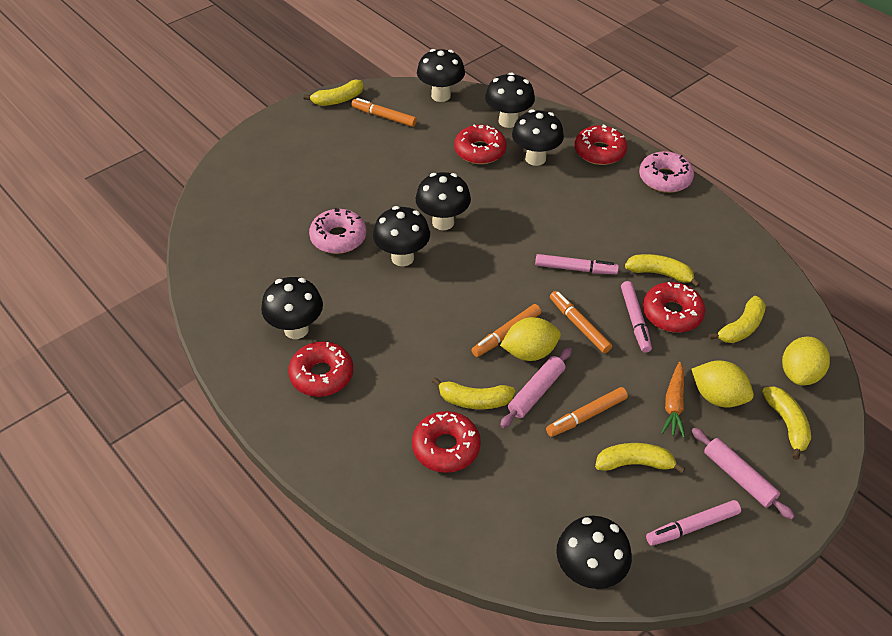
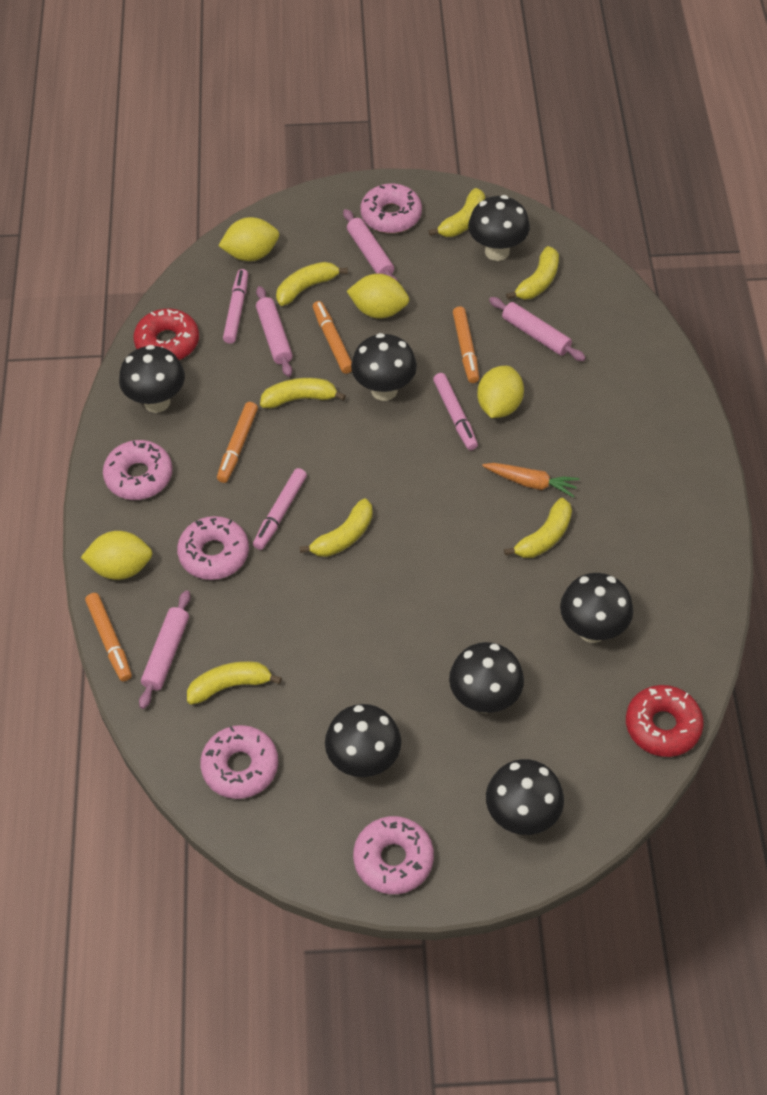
pink donut: [309,208,366,254] [639,151,694,193] = 2 -> [103,440,172,500] [177,516,249,580] [200,725,278,799] [353,816,434,894] [360,184,422,233] = 5
pink rolling pin: [500,348,572,428] [692,428,795,520] = 2 -> [139,590,190,709] [256,286,292,377] [343,209,398,281] [489,297,586,361] = 4
red donut: [288,341,353,397] [412,411,481,473] [454,125,507,164] [574,124,627,165] [643,282,705,333] = 5 -> [133,309,199,360] [626,685,704,757] = 2
yellow banana: [303,80,364,106] [432,377,515,409] [595,443,685,473] [625,254,700,287] [708,296,766,343] [762,386,811,460] = 6 -> [187,661,282,705] [260,378,346,409] [276,262,348,306] [300,499,373,557] [429,188,485,237] [504,498,572,558] [506,246,559,300] = 7
yellow lemon: [500,317,561,361] [692,360,754,407] [782,337,830,385] = 3 -> [81,531,152,580] [218,217,279,261] [347,274,409,319] [477,366,524,418] = 4

